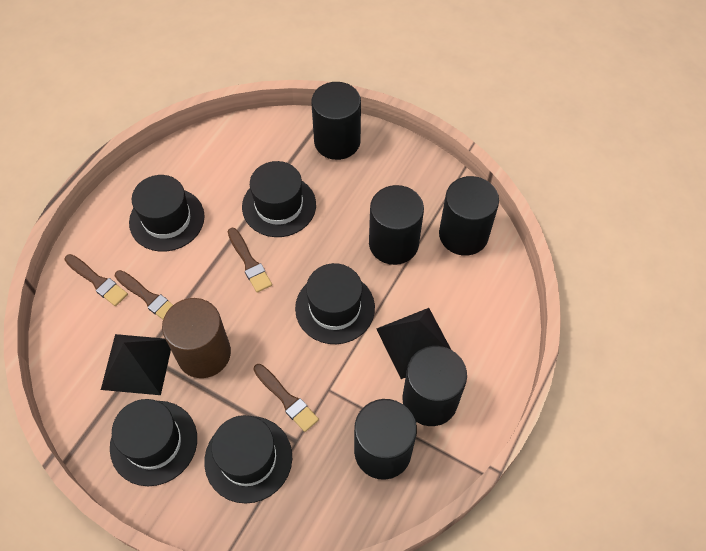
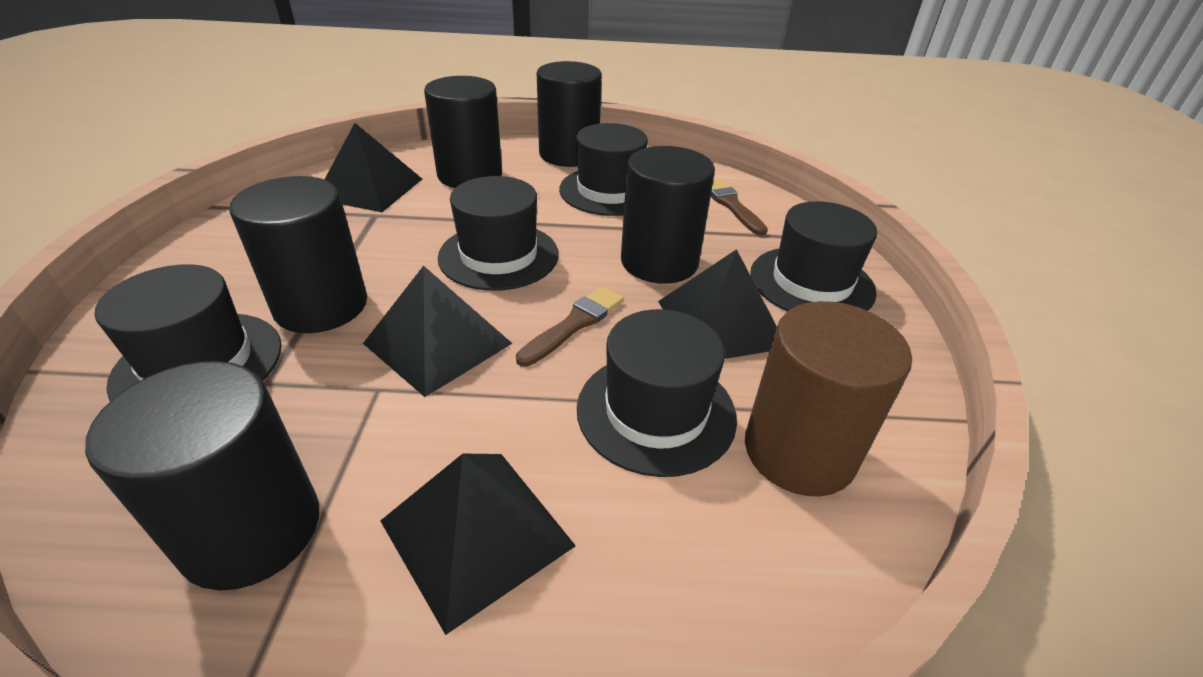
black pyramid: [101,334,171,395] [376,308,451,379] = 2 -> [324,123,422,212] [363,266,513,397] [380,454,576,635] [658,249,777,359] = 4
brown brush: [64,254,128,306] [115,270,173,320] [228,228,272,293] [253,364,319,432] = 4 -> [516,286,624,367] [711,179,768,236] = 2

